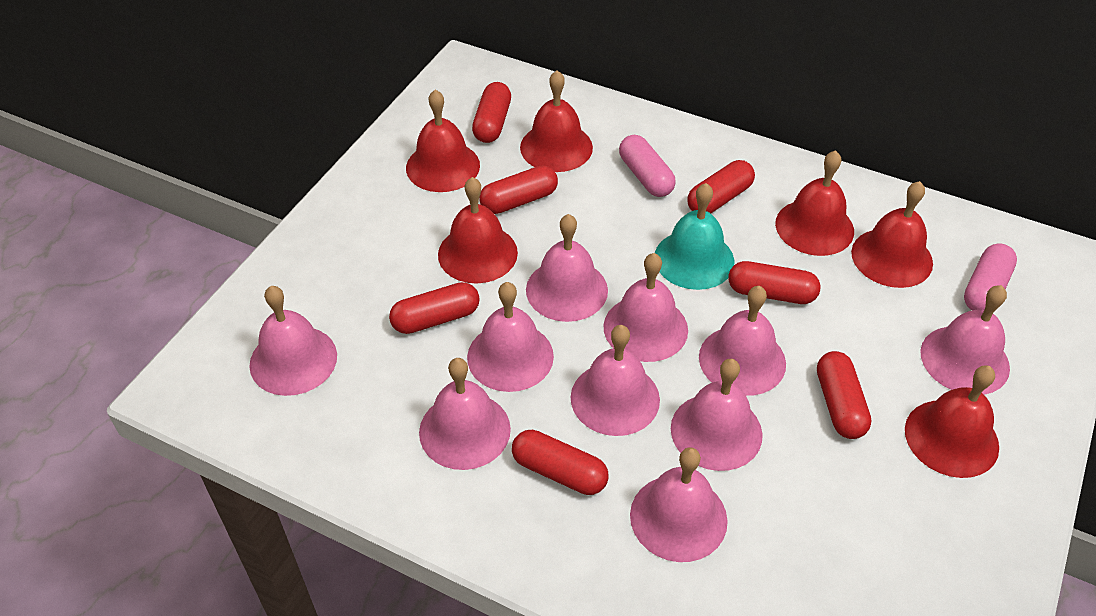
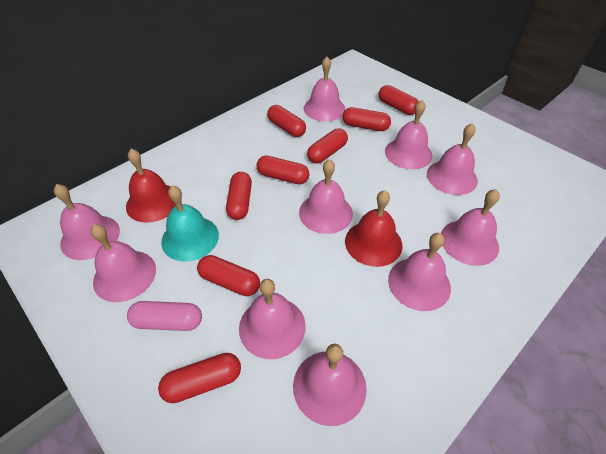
pink capsule: [619,135,676,197] [964,243,1017,310] = 2 -> [127,301,202,331] = 1
red bell: [406,90,480,192] [438,177,518,284] [520,70,593,172] [775,150,854,256] [851,181,933,288] [905,365,999,478] = 6 -> [126,149,176,223] [345,190,403,267] = 2
red capsule: [389,282,480,334] [472,82,511,143] [479,165,558,214] [512,430,608,495] [687,160,755,213] [728,261,821,304] [817,351,871,439] = 7 -> [158,353,241,403] [197,255,260,296] [226,172,252,220] [257,156,309,184] [267,105,306,137] [307,128,348,163] [342,107,391,131] [378,85,419,115] = 8

